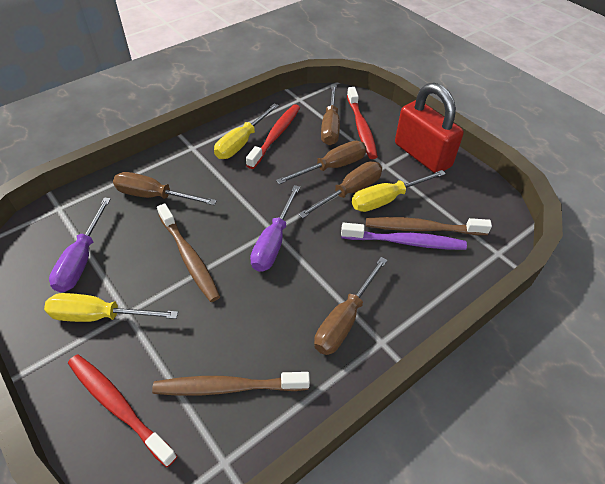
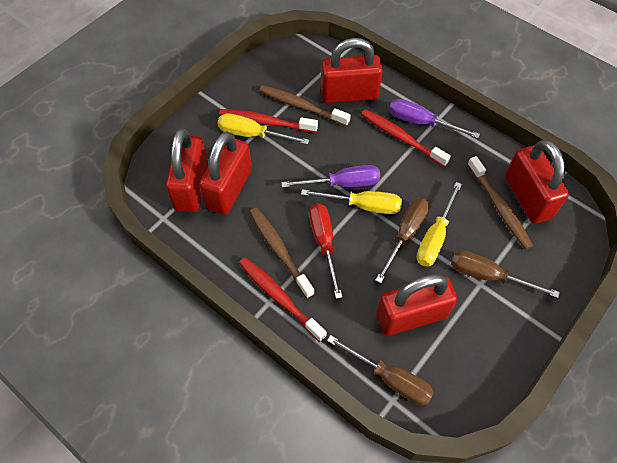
brown screwdriver: [113,172,217,205] [276,141,367,184] [298,161,382,218] [314,257,387,355] [321,84,340,145] = 5 -> [327,335,434,405] [375,198,430,283] [451,250,560,298] = 3
purple toothbrush: [341,223,467,250] = 1 -> none = 0
red padlock: [395,83,464,173] = 1 -> [166,128,208,212] [199,131,252,215] [321,38,383,103] [376,274,457,336] [505,140,569,224] = 5
red screwdriver: none = 0 -> [309,203,343,299] = 1

